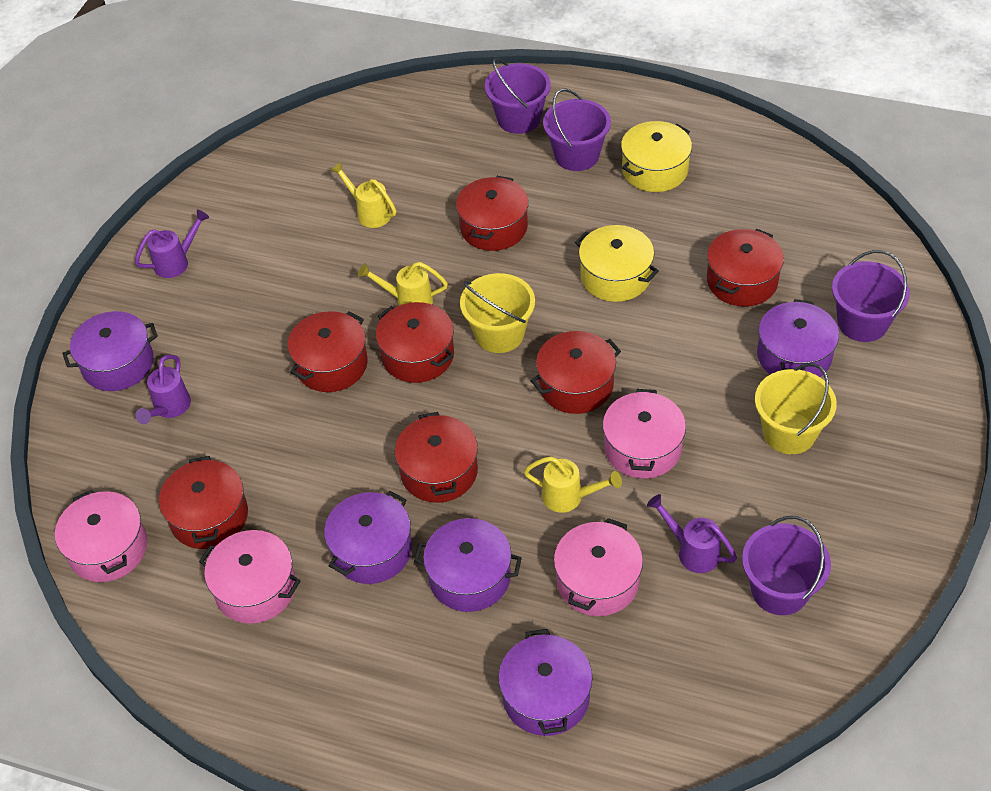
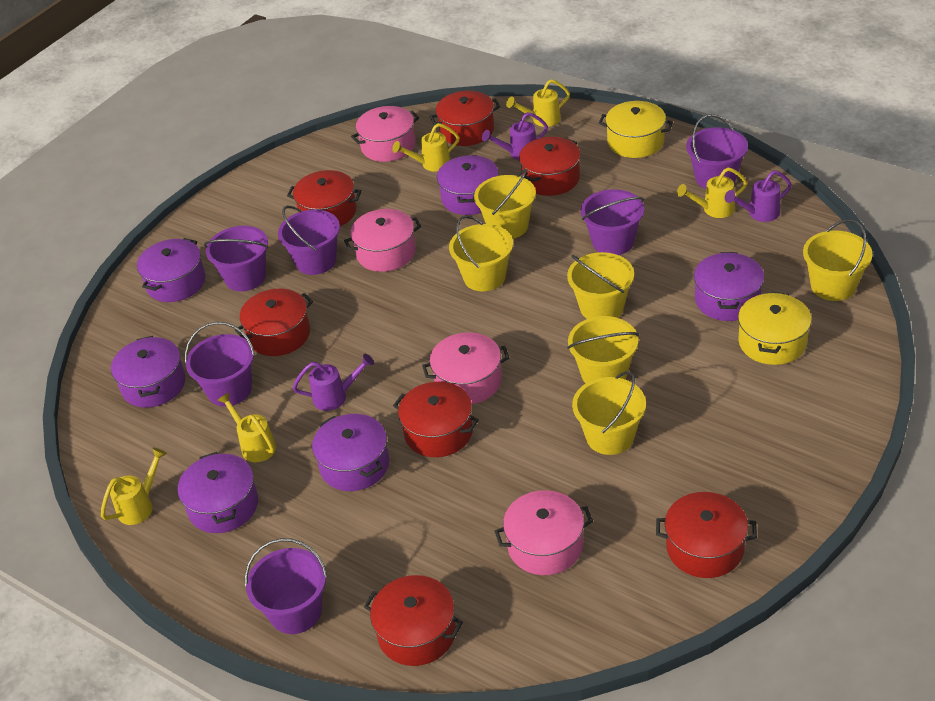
purple bucket: [485,58,551,134] [543,88,611,171] [742,516,831,615] [832,250,910,342] = 4 -> [185,322,255,406] [204,226,269,291] [245,538,328,634] [278,206,340,275] [581,189,644,255] [686,114,748,189] = 6
purple pot: [63,311,158,391] [324,491,412,584] [414,518,522,612] [499,629,593,736] [757,299,839,377] = 5 -> [111,336,186,408] [137,238,206,302] [178,452,258,533] [312,414,389,491] [437,155,499,215] [694,252,764,321] = 6
yellow bucket: [460,273,535,353] [755,363,837,454] = 2 -> [449,216,513,291] [474,169,536,239] [567,252,634,319] [567,316,639,383] [572,371,646,455] [803,219,873,301] = 6
yellow watering can: [330,162,396,228] [358,262,448,306] [524,456,622,513] = 3 -> [101,448,167,525] [217,392,276,462] [392,123,459,171] [506,79,570,127] [677,167,747,218] = 5

